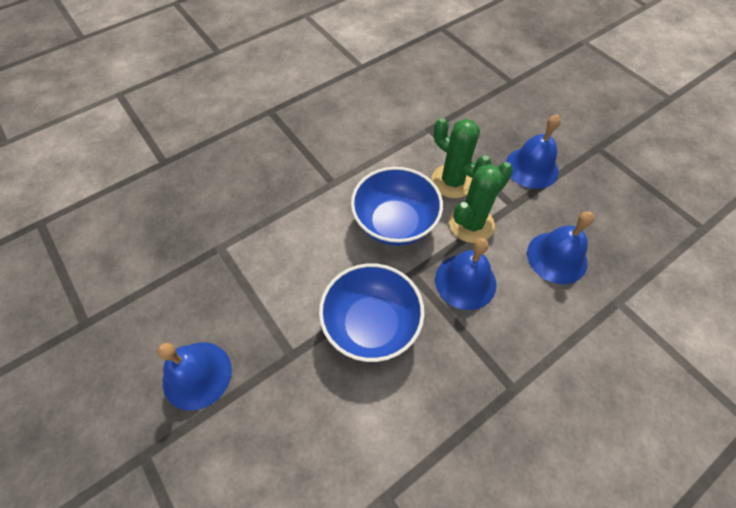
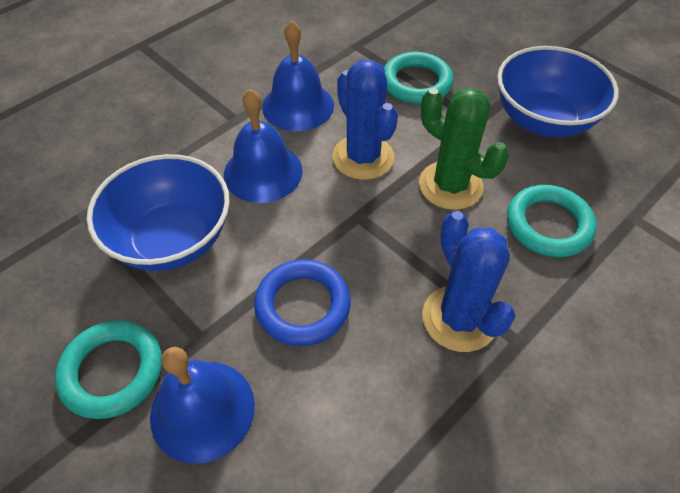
blue bell: [157,342,232,411] [435,238,496,310] [506,114,561,189] [527,212,594,284] = 4 -> [150,347,255,464] [224,89,303,203] [262,21,334,131] = 3
blue cactus: none = 0 -> [332,59,398,180] [422,211,515,352] = 2
blue ring: none = 0 -> [254,260,351,346] = 1
green cactus: [432,118,491,198] [449,162,513,243] = 2 -> [419,87,509,210] = 1
turquoise ring: none = 0 -> [55,320,162,419] [384,52,454,104] [507,185,597,257] = 3

